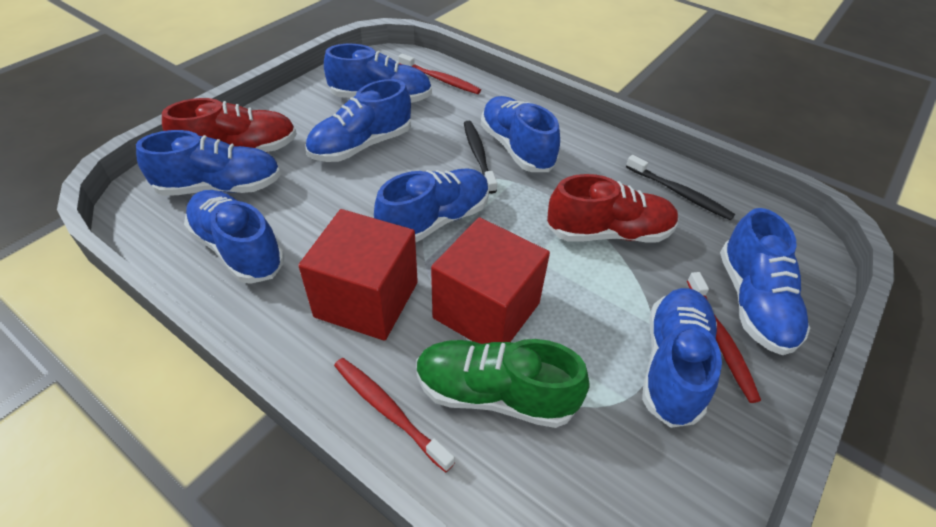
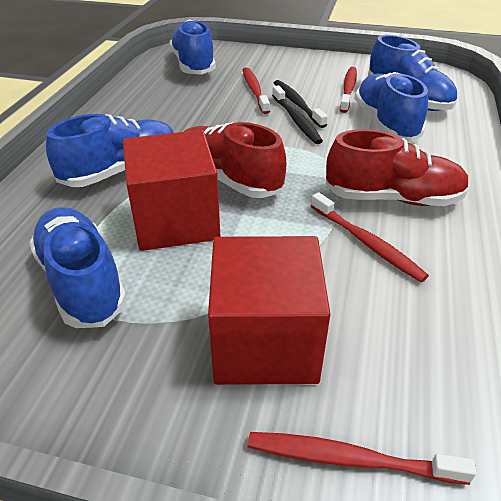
blue shoe: [136,130,281,196] [184,190,284,284] [305,79,411,162] [324,44,432,103] [374,168,489,243] [481,96,560,172] [642,288,722,428] [720,208,810,355] = 8 -> [29,207,127,328] [46,114,174,187] [169,19,216,75] [354,72,428,142] [368,35,457,111] = 5
green shoe: [416,339,589,428] = 1 -> none = 0
red toothbrush: [334,358,455,472] [398,53,481,94] [687,272,761,403] = 3 -> [243,67,270,114] [248,432,476,485] [311,192,429,282] [340,67,357,113] = 4

